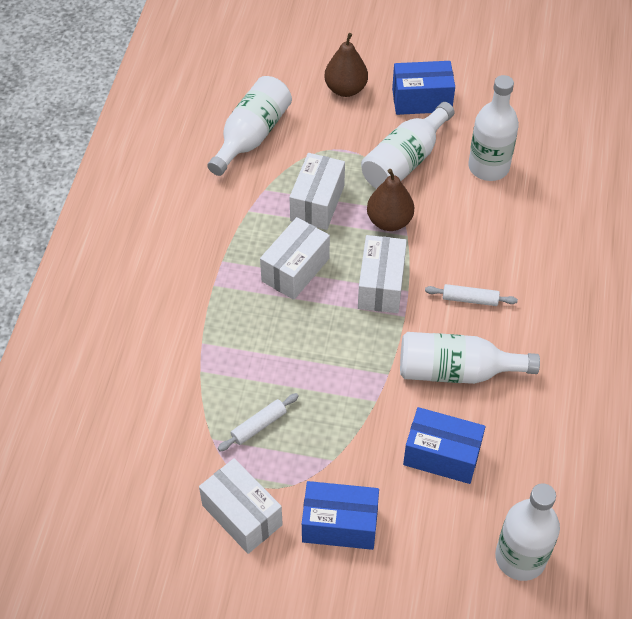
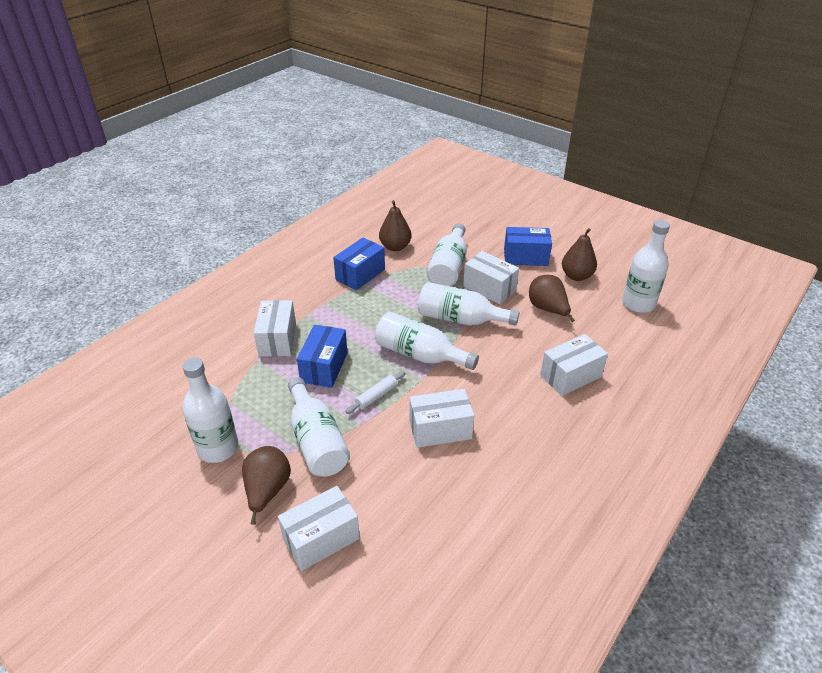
brown pear: [324,33,368,97] [367,169,414,231] = 2 -> [242,446,291,524] [379,200,412,251] [529,275,575,322] [562,228,597,281] = 4
white bottle: [207,76,292,176] [361,102,454,189] [400,332,540,384] [468,75,519,181] [495,483,560,581] = 5 -> [183,358,238,463] [288,377,350,476] [375,312,479,370] [418,282,519,326] [427,223,467,286] [622,220,670,313] = 6
white box: [199,458,283,554] [260,217,330,300] [290,153,345,230] [358,235,407,313] = 4 -> [254,300,296,357] [278,486,360,571] [409,389,474,448] [463,251,519,304] [540,334,608,396] = 5
white rolling pin: [218,393,299,451] [425,284,518,306] = 2 -> [346,371,405,414] = 1

